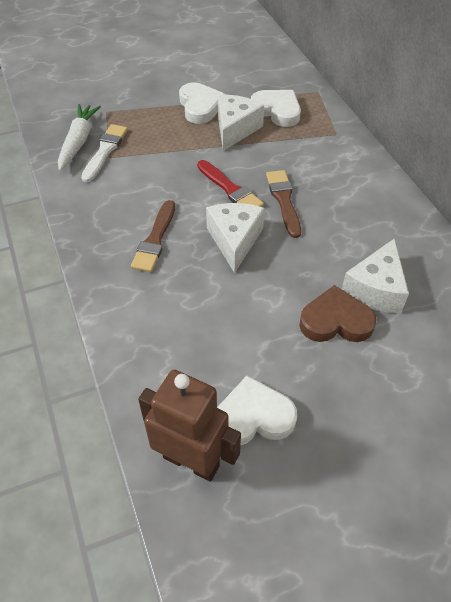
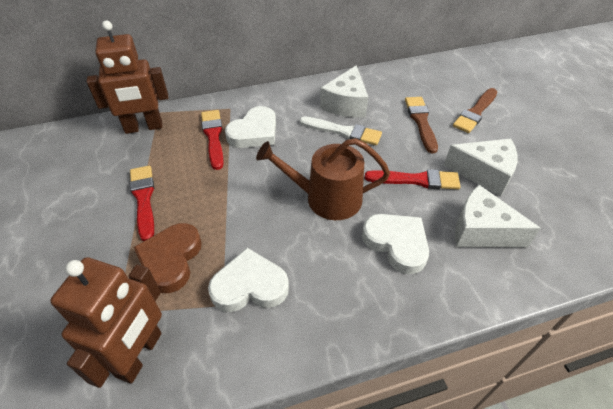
brown robot: [138,370,241,482] = 1 -> [50,257,162,388] [86,21,168,134] = 2
brown watering can: none = 0 -> [256,138,390,220] = 1
red brush: [197,160,264,207] = 1 -> [130,165,154,241] [201,110,224,170] [365,169,461,189] = 3
white carrot: [58,104,101,171] = 1 -> none = 0

